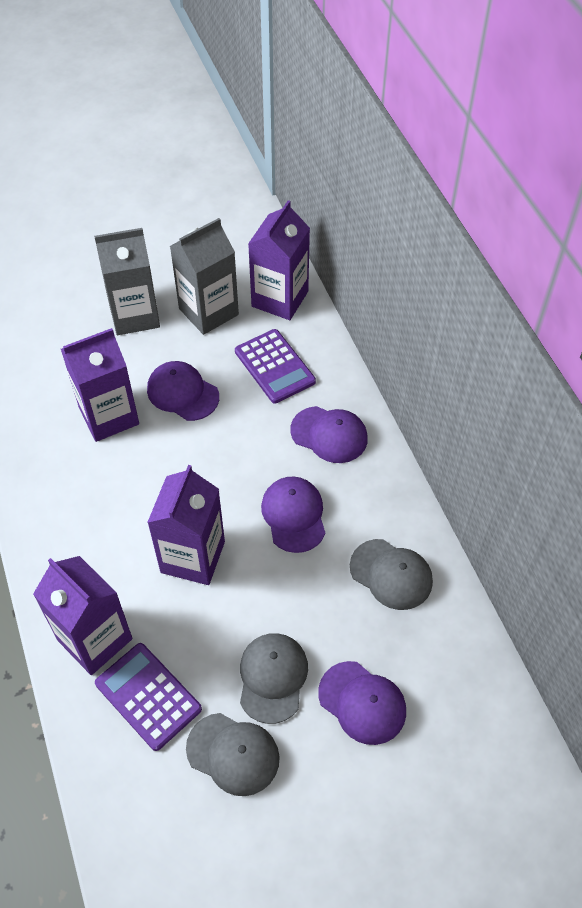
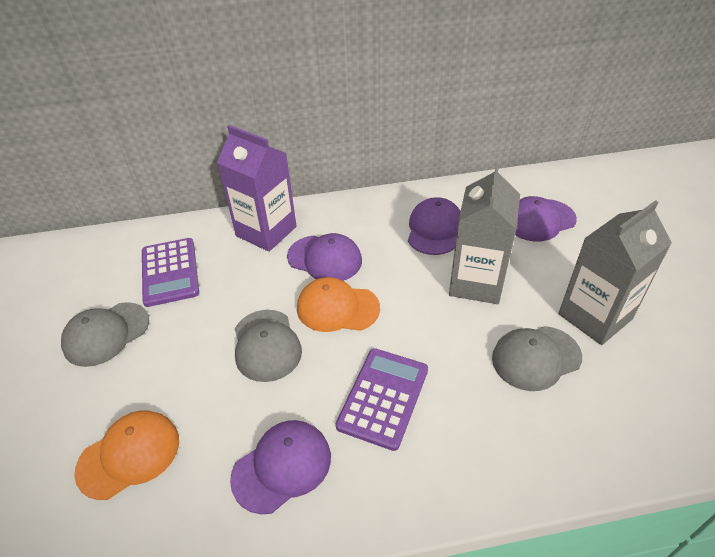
orange cap: none = 0 -> [74,410,179,500] [297,277,380,332] = 2
purple carton: [33,556,133,675] [61,328,139,442] [147,465,225,585] [248,200,310,320] = 4 -> [217,125,297,252] = 1

